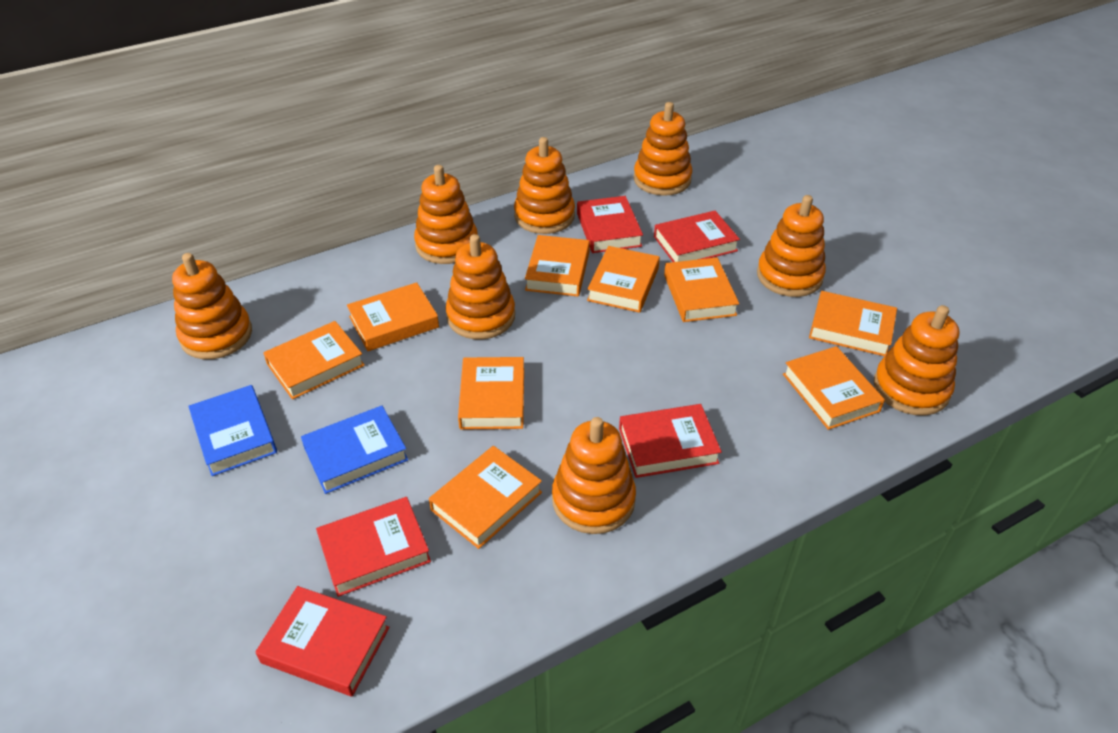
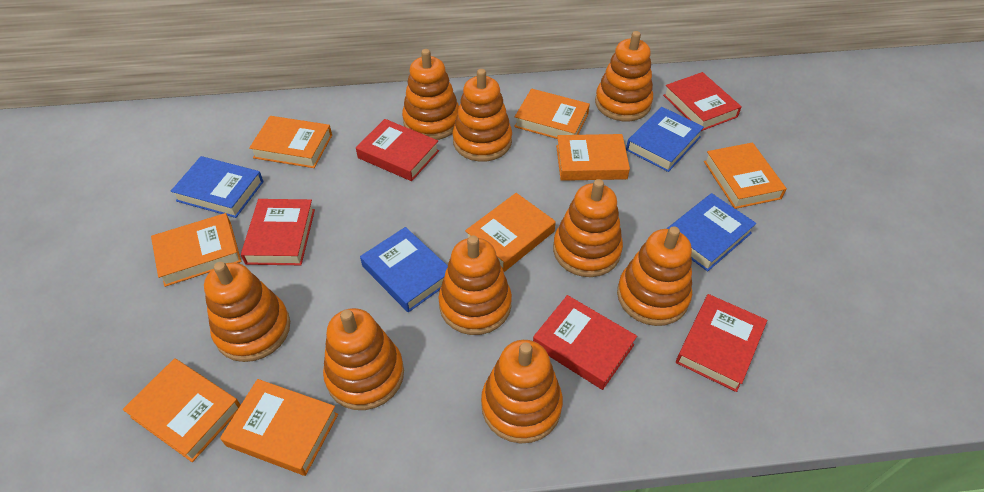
blue book: [188,385,277,476] [301,406,408,494] = 2 -> [171,156,264,218] [360,227,448,312] [626,107,704,172] [667,193,756,272] = 4
orange book: [263,321,365,399] [347,282,439,351] [429,446,542,549] [458,357,524,430] [525,235,590,297] [587,246,660,313] [664,257,739,322] [783,346,885,430] [809,291,897,356] = 9 -> [122,358,240,462] [151,213,241,287] [220,379,338,476] [249,116,332,168] [465,193,556,272] [514,89,590,139] [556,134,630,181] [704,142,787,209] = 8
orange stacking toy: [172,253,252,359] [414,165,478,264] [446,234,515,339] [514,137,575,234] [552,417,636,534] [634,102,692,196] [757,195,826,297] [874,305,959,416] = 8 -> [204,262,290,362] [323,308,404,410] [402,49,459,140] [438,235,512,335] [452,69,512,162] [481,340,563,443] [553,179,623,277] [595,31,653,121] [617,226,692,326] = 9

